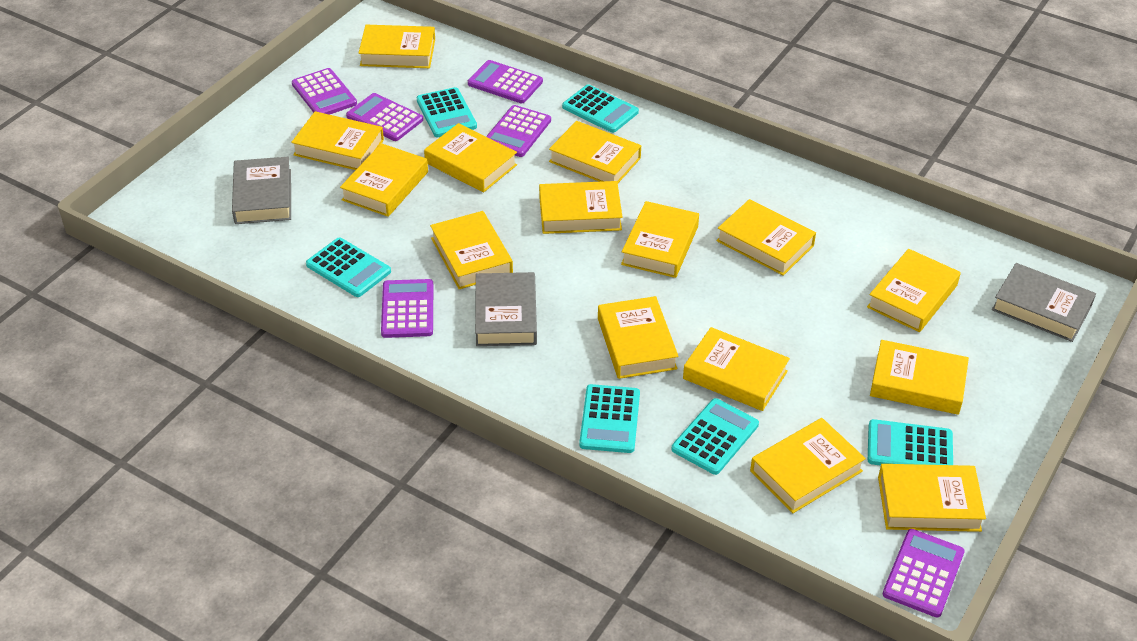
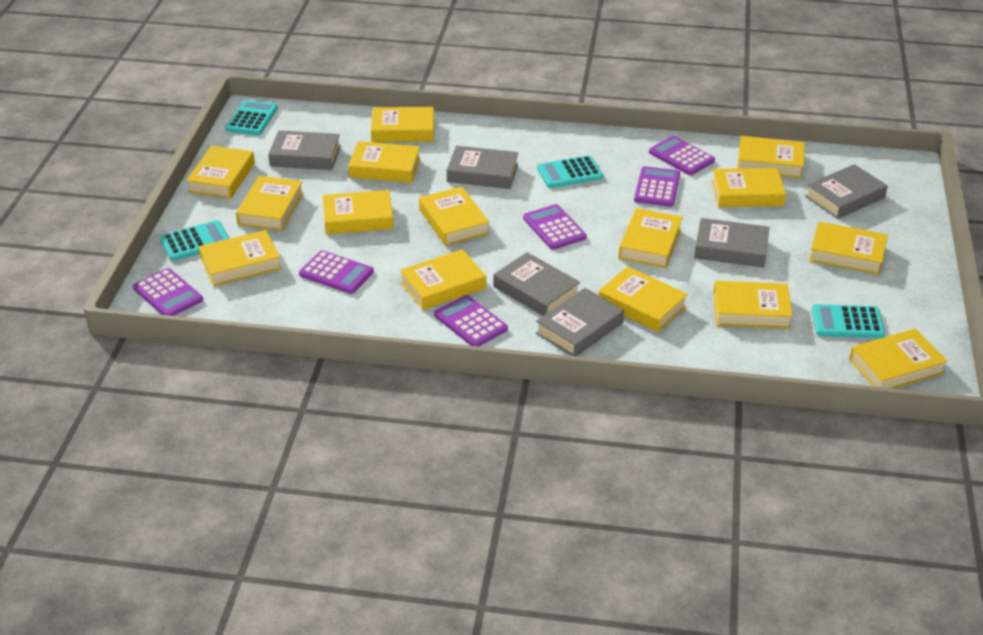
grey book: [232,157,291,224] [475,272,537,346] [992,263,1096,342] = 3 -> [268,130,341,170] [447,146,518,189] [493,252,580,316] [536,288,624,356] [694,218,769,268] [805,164,888,219] = 6
turquoise calculator: [306,237,391,297] [417,87,477,137] [562,84,639,133] [579,384,640,453] [672,398,759,475] [868,419,953,466] = 6 -> [160,220,230,261] [225,100,278,135] [537,155,603,188] [812,304,885,338] = 4

